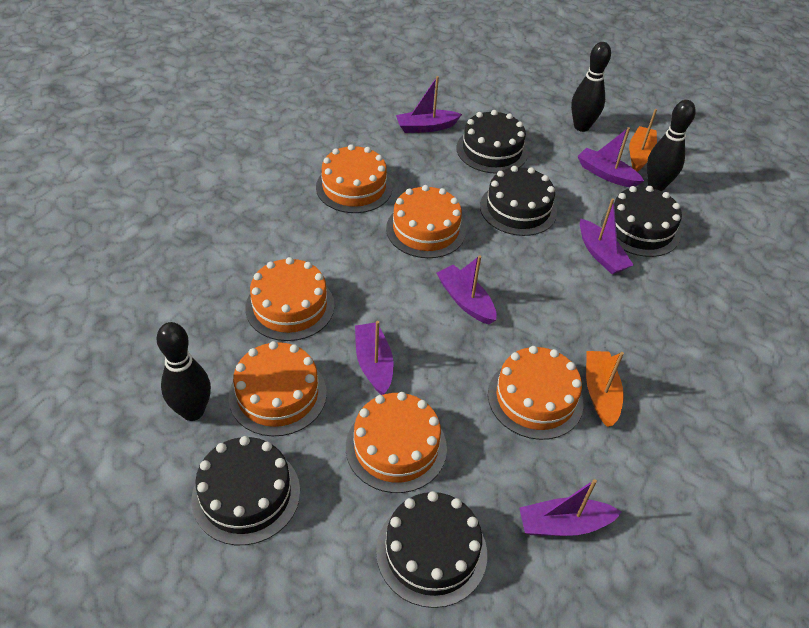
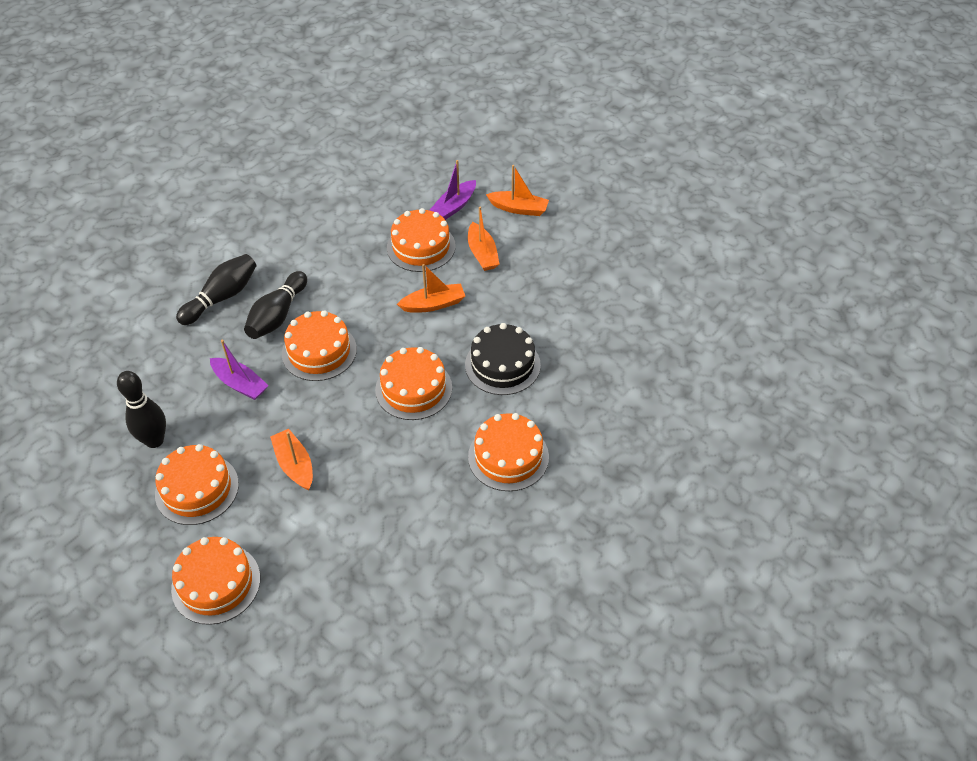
black cake: [191,436,300,545] [376,491,487,608] [457,110,528,174] [480,166,557,236] [602,186,682,257] = 5 -> [465,323,541,395] = 1
orange boat: [586,351,624,427] [629,109,657,171] = 2 -> [270,429,313,490] [397,264,465,313] [468,206,499,271] [486,165,549,216] = 4
purple boat: [355,321,394,395] [396,76,462,133] [437,255,496,325] [519,479,622,536] [578,127,644,187] [580,198,633,274] = 6 -> [210,340,269,400] [430,160,476,220] = 2

